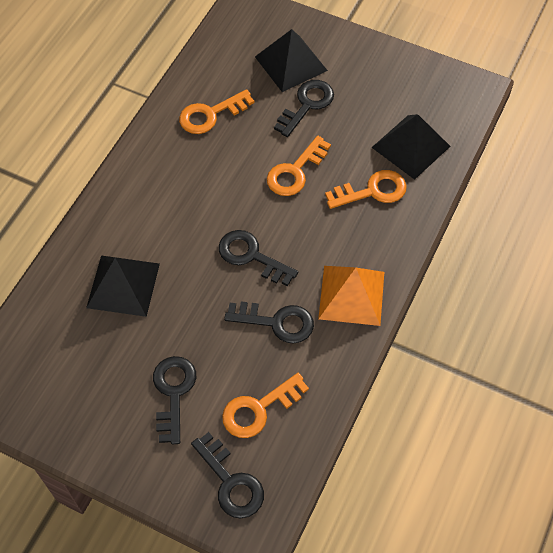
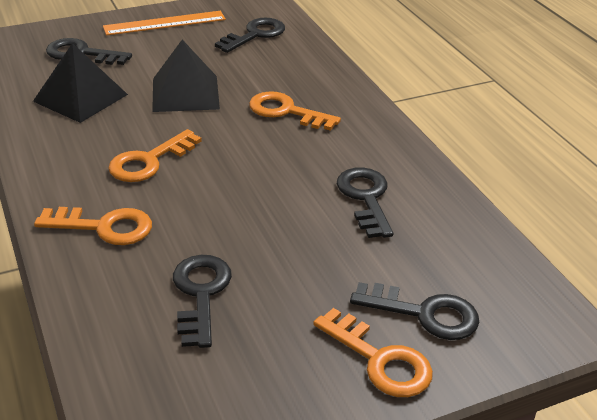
black pyramid: [86,255,160,317] [255,29,328,92] [371,114,451,180] = 3 -> [33,43,128,123] [152,40,220,112] = 2
orange pyramid: [318,266,384,326] = 1 -> none = 0
orange ruler: none = 0 -> [103,11,226,35] = 1

